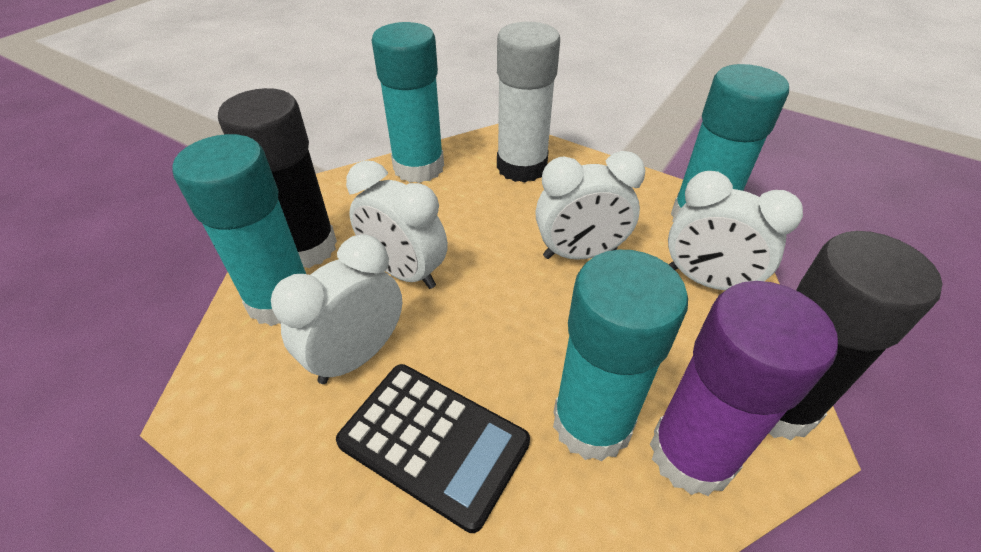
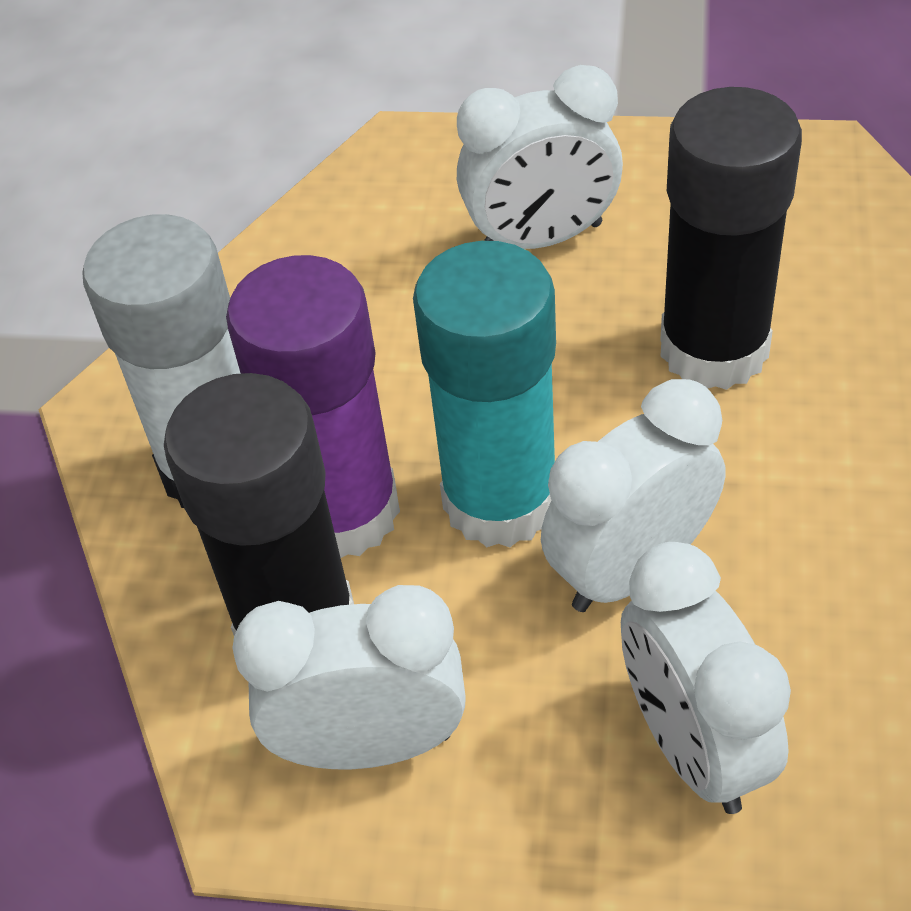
black calculator: [336,364,530,533] = 1 -> none = 0
turquoise glue stick: [172,134,306,326] [372,22,444,183] [553,250,688,462] [671,64,789,222] = 4 -> [413,241,556,547] = 1

